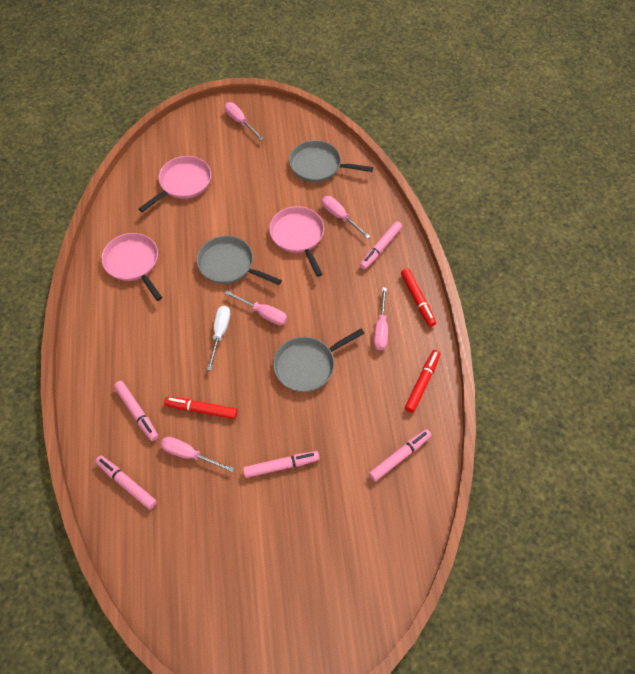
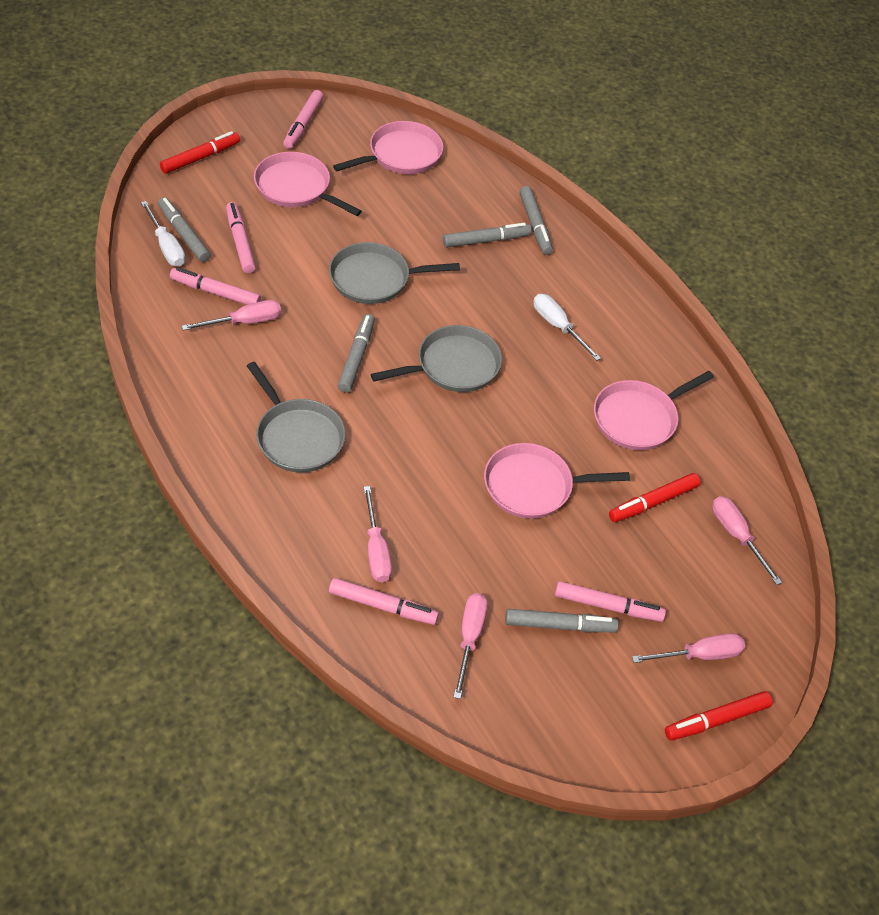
grey marker: none = 0 -> [158,197,210,262] [338,314,375,393] [443,223,531,248] [505,609,619,632] [519,186,553,255] = 5
pink pan: [101,233,162,301] [139,156,211,212] [269,206,324,277] = 3 -> [254,151,362,216] [333,121,443,174] [484,443,630,519] [594,371,714,450] = 4
white screwdriver: [207,306,230,370] = 1 -> [141,201,185,267] [533,294,601,361] = 2

